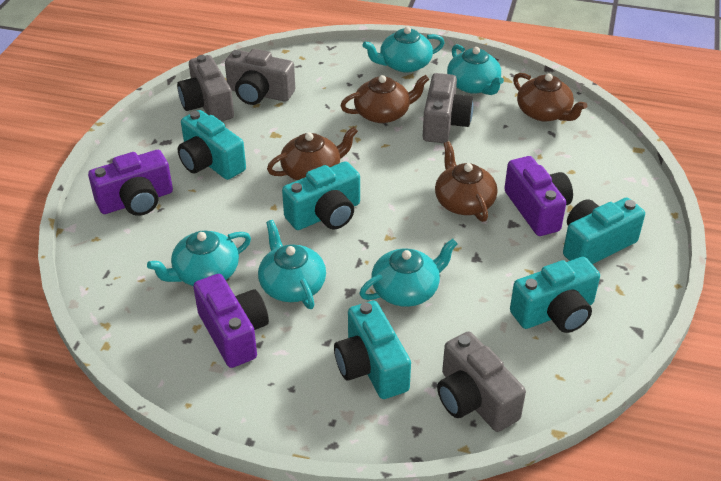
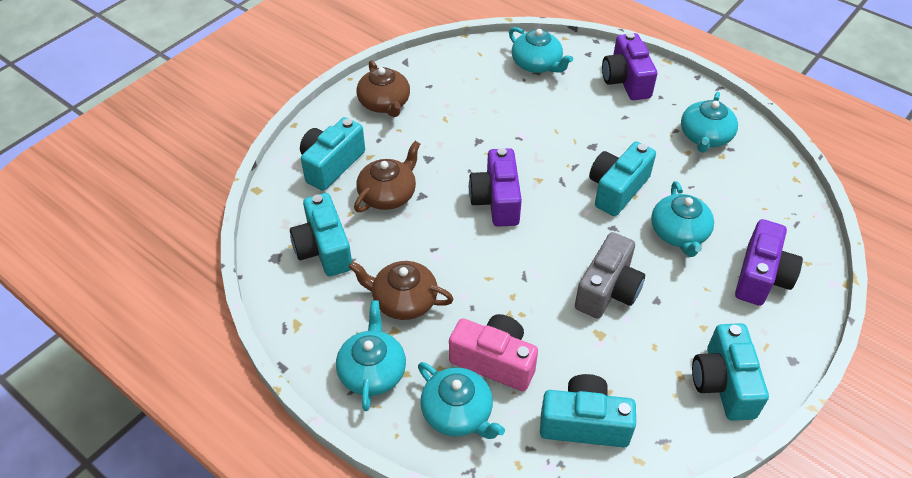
brown teapot: [267,127,358,181] [340,75,429,123] [435,141,497,222] [513,73,587,122] = 4 -> [349,261,454,320] [354,141,420,212] [356,60,410,117] = 3
grey camera: [177,55,234,121] [225,49,295,105] [423,73,473,143] [437,332,526,432] = 4 -> [575,232,645,319] = 1
pink camera: none = 0 -> [449,314,538,391] = 1

